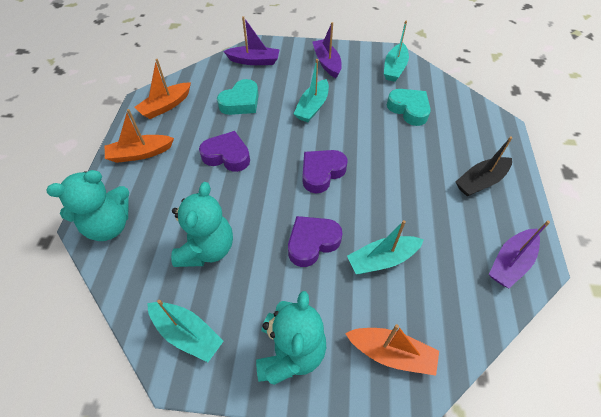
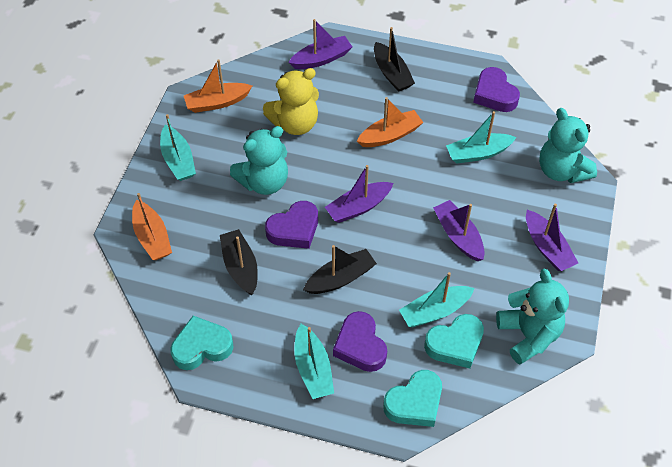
black boat: [456,136,512,196] = 1 -> [220,229,258,295] [303,245,377,294] [374,27,415,92] = 3
purple boat: [223,16,280,65] [312,22,342,78] [489,220,550,288] = 3 -> [288,19,352,69] [325,165,393,223] [433,200,485,261] [526,204,578,271] = 4
turquoise heart: [217,79,259,115] [387,89,431,126] = 2 -> [171,316,234,370] [383,370,442,427] [424,314,484,368] = 3
yellow teddy bear: none = 0 -> [263,68,319,135] = 1

